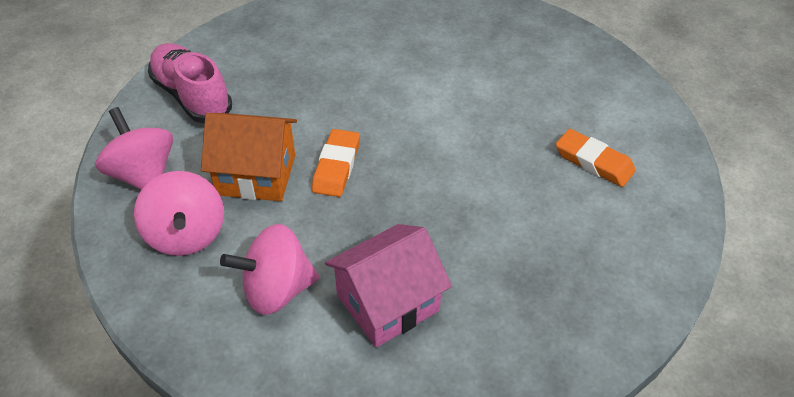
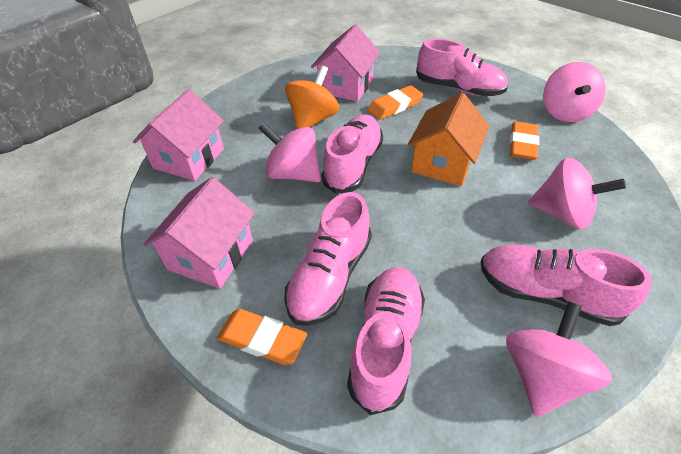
orange eraser: [312,129,360,197] [556,129,636,187] = 2 -> [217,309,307,365] [368,85,423,120] [510,121,539,160] = 3
orange spinning top: none = 0 -> [285,65,339,129] = 1
pink house: [325,224,452,348] = 1 -> [133,89,224,181] [143,177,255,288] [311,25,380,102] = 3
pink shoe: [148,43,232,123] = 1 -> [284,192,372,326] [321,115,383,194] [347,267,425,415] [416,39,508,96] [480,244,652,326] = 5
pink spinning top: [95,107,173,190] [134,171,224,256] [220,224,319,315] = 3 -> [259,122,321,182] [506,301,612,417] [528,157,626,229] [543,62,606,122] = 4

